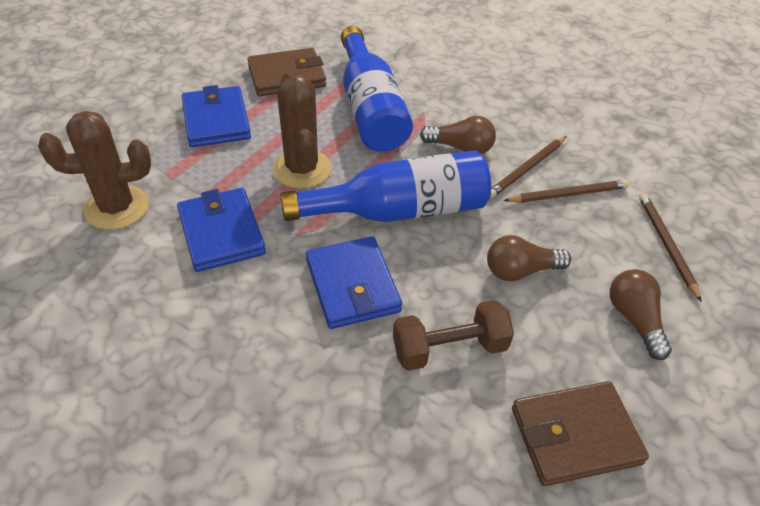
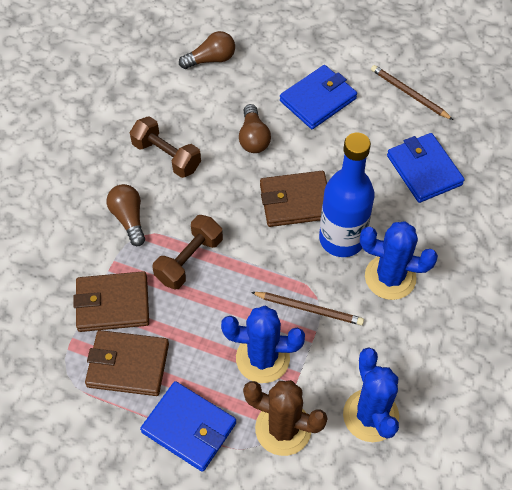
blue bottle: [280,150,491,222] [341,26,413,152] = 2 -> [319,133,374,257] = 1
blue cactus: none = 0 -> [221,306,305,383] [343,348,399,442] [360,221,438,300] = 3
brown cactus: [38,111,151,230] [272,71,332,189] = 2 -> [243,380,328,456] = 1
brown dumbbell: [393,300,514,371] = 1 -> [130,116,201,178] [153,215,223,290] = 2
brown pencil: [490,136,567,198] [503,180,629,203] [639,193,702,302] = 3 -> [251,292,364,325] [371,65,453,120] = 2
brown wallet: [248,48,326,96] [512,381,649,486] = 2 -> [73,271,149,332] [85,330,169,396] [260,171,327,227] = 3

